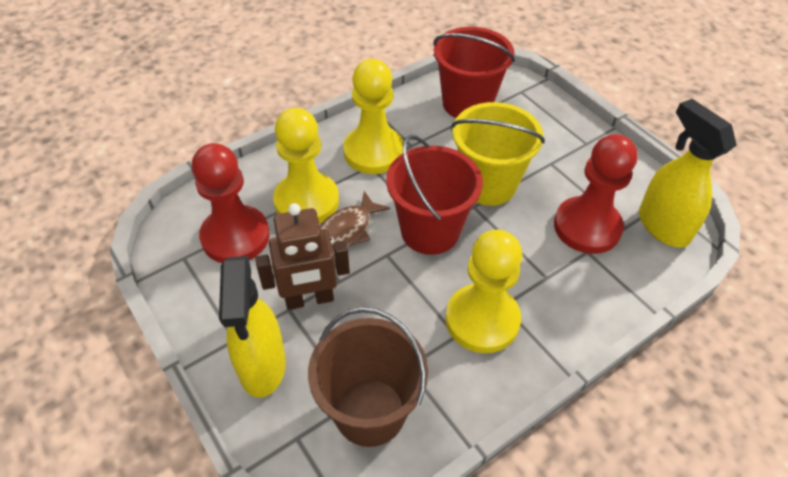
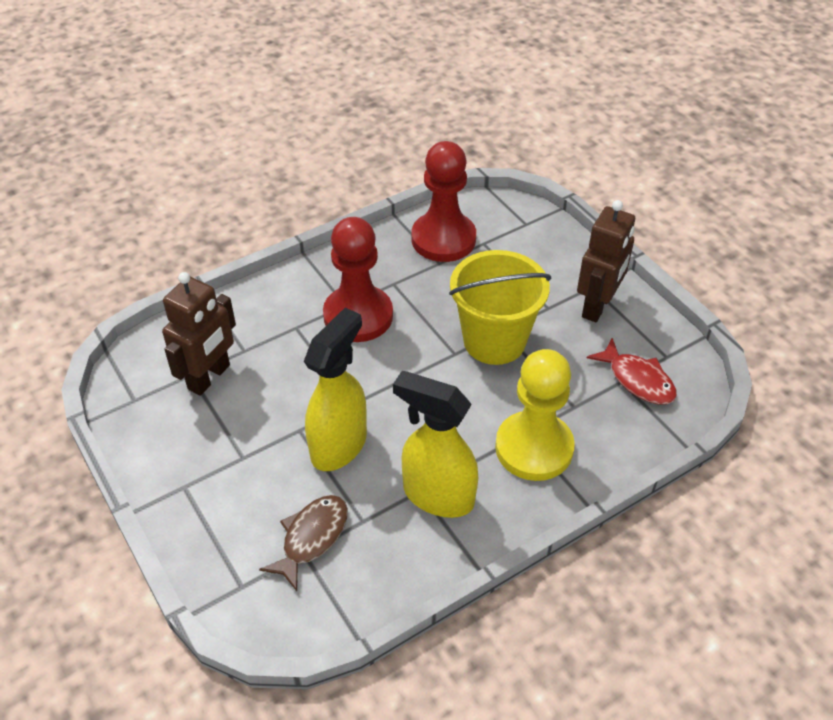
brown bucket: [308,307,428,447] = 1 -> none = 0
brown robot: [255,203,350,310] = 1 -> [162,272,236,396] [577,200,635,322] = 2
red bucket: [386,135,483,255] [434,27,515,118] = 2 -> none = 0
red fish: none = 0 -> [587,338,677,404] = 1
yellow pawn: [273,108,339,224] [343,59,404,174] [446,230,522,353] = 3 -> [495,349,575,481] = 1

